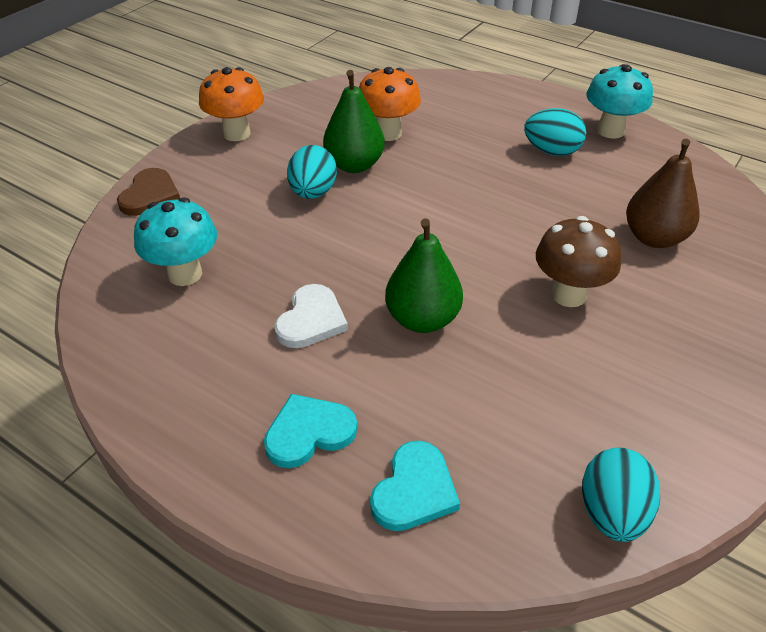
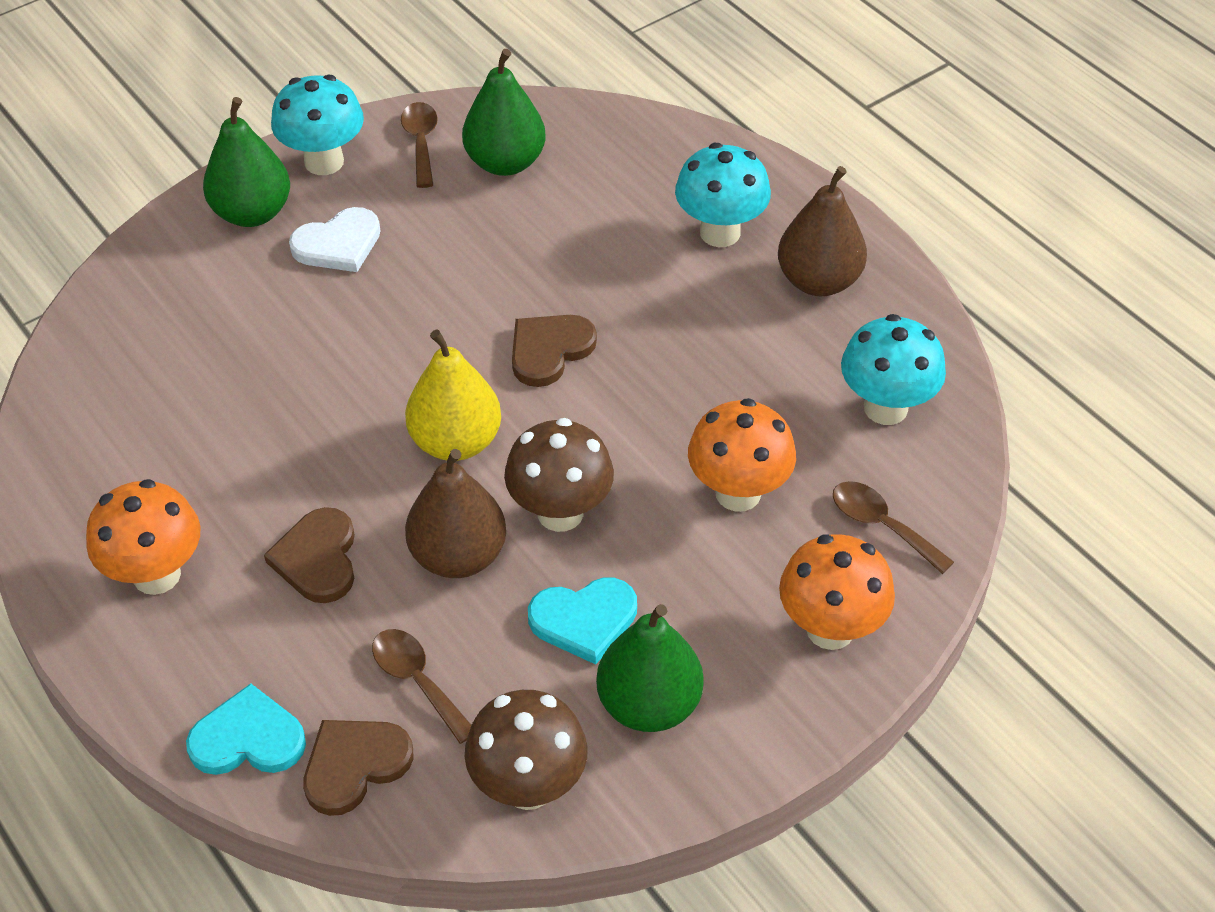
brown heart: [117,168,180,216] = 1 -> [264,507,355,603] [303,720,414,816] [512,315,597,387] = 3
brown mushroom: [536,216,621,307] = 1 -> [465,690,588,810] [504,418,614,532] = 2
brown pear: [626,139,699,248] = 1 -> [405,449,506,578] [778,166,867,296] = 2
brown spoon: none = 0 -> [372,629,471,744] [401,102,438,188] [833,481,954,574] = 3
green pear: [323,70,385,173] [385,218,463,333] = 2 -> [203,97,290,227] [462,49,546,176] [596,604,704,732] = 3
orange mushroom: [199,67,264,141] [359,67,421,141] = 2 -> [86,479,200,595] [688,398,796,512] [779,534,895,650] = 3
turquoise egg: [287,145,337,199] [524,108,586,156] [582,447,660,542] = 3 -> none = 0
turquoise mushroom: [134,198,217,286] [586,64,653,139] = 2 -> [271,74,364,175] [675,143,771,247] [841,314,946,425] = 3
yellow pear: none = 0 -> [405,329,501,461] = 1

